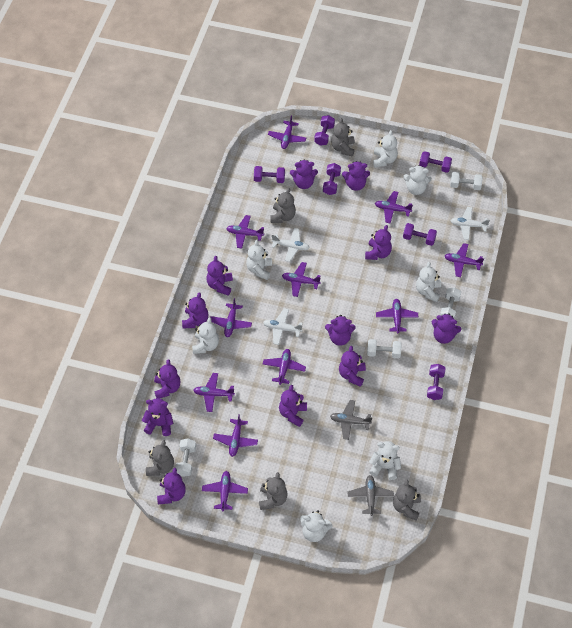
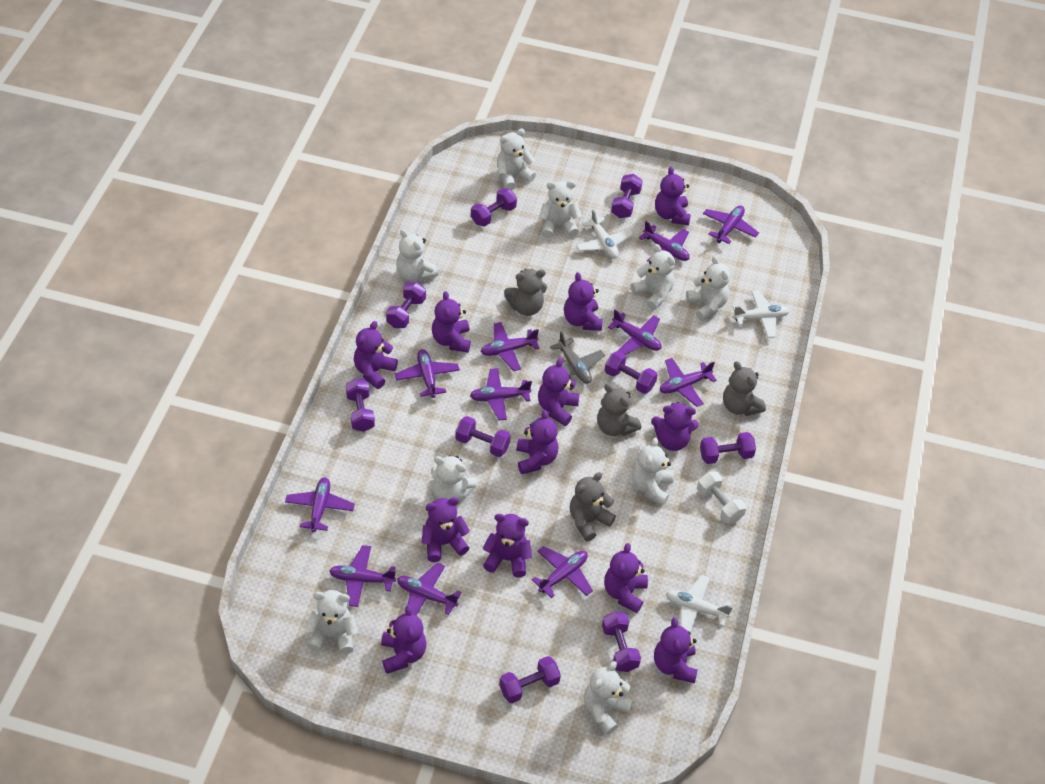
grey plane: [330,400,372,440] [348,475,394,516] = 2 -> [550,331,605,384] = 1
grey teddy bear: [146,440,174,476] [259,472,288,510] [270,188,296,223] [331,118,355,157] [393,479,421,521] = 5 -> [504,269,547,316] [570,472,616,541] [597,384,641,436] [723,361,766,416] = 4
purple dumbbell: [254,166,285,183] [314,115,335,146] [323,163,341,195] [403,223,437,246] [419,151,452,173] [427,364,445,400] = 6 -> [346,378,375,432] [386,282,426,328] [455,416,511,457] [471,188,517,227] [499,656,561,703] [602,612,641,672] [605,351,658,394] [611,174,643,218] [700,432,756,464] = 9
white dumbbell: [175,439,196,477] [367,339,402,358] [440,287,461,319] [450,172,483,190] = 4 -> [697,472,746,524] = 1
white teddy bear: [192,317,219,354] [246,240,272,280] [300,510,333,542] [369,441,401,480] [373,130,398,167] [403,165,432,195] [416,262,441,302] = 7 -> [305,590,358,654] [396,229,439,281] [431,455,477,502] [497,128,536,190] [539,181,582,238] [584,661,633,735] [631,244,675,310] [632,437,674,506] [686,256,730,321] = 9

